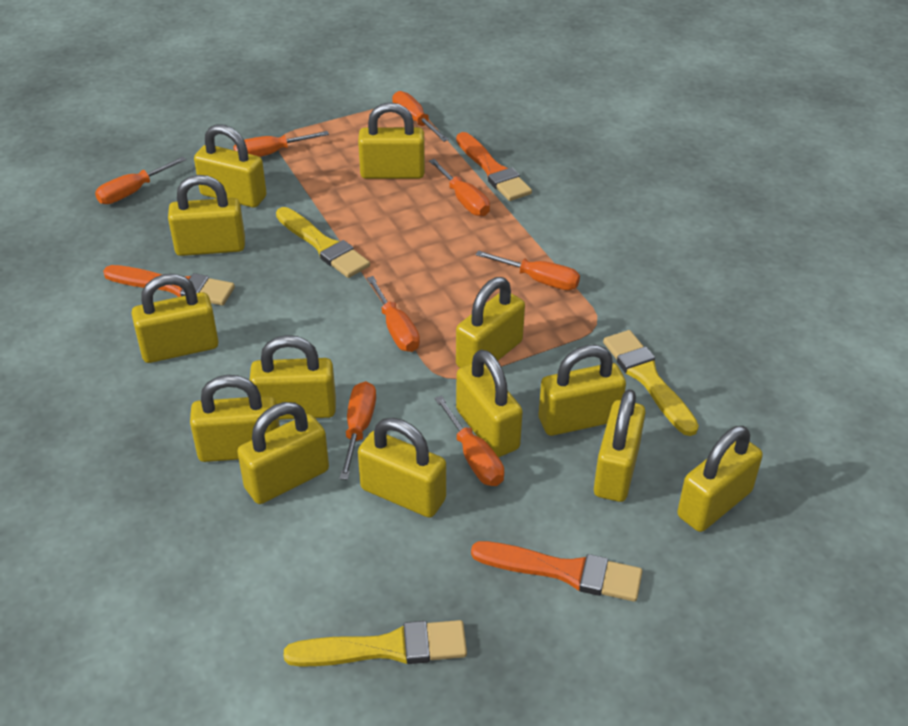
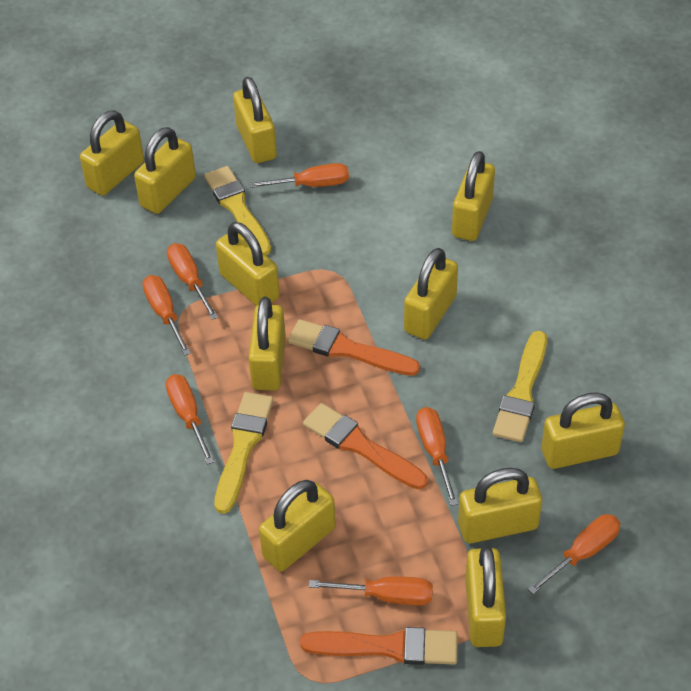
orange screwdriver: [95,157,186,204] [233,131,329,157] [339,381,376,480] [367,276,420,352] [392,91,449,142] [429,159,490,216] [435,395,504,486] [476,250,580,290] = 8 -> [143,275,191,356] [166,374,214,465] [167,243,218,320] [249,163,349,188] [309,576,433,605] [416,407,458,506] [528,514,620,595] = 7
yellow padlock: [132,274,218,363] [168,175,245,256] [190,375,280,462] [194,124,267,208] [237,402,329,504] [250,335,336,420] [358,102,425,179] [358,418,446,518] [456,277,525,368] [456,349,523,457] [539,345,626,436] [594,389,646,502] [677,426,763,532] = 13 -> [80,110,144,196] [134,127,196,214] [216,222,280,306] [233,77,277,163] [248,297,286,391] [259,480,336,571] [404,248,458,340] [452,151,495,241] [458,468,542,544] [465,546,506,647] [541,392,625,469] = 11

